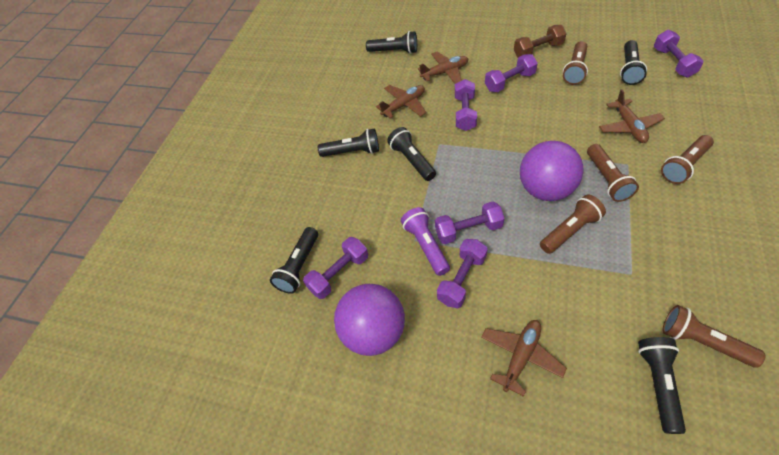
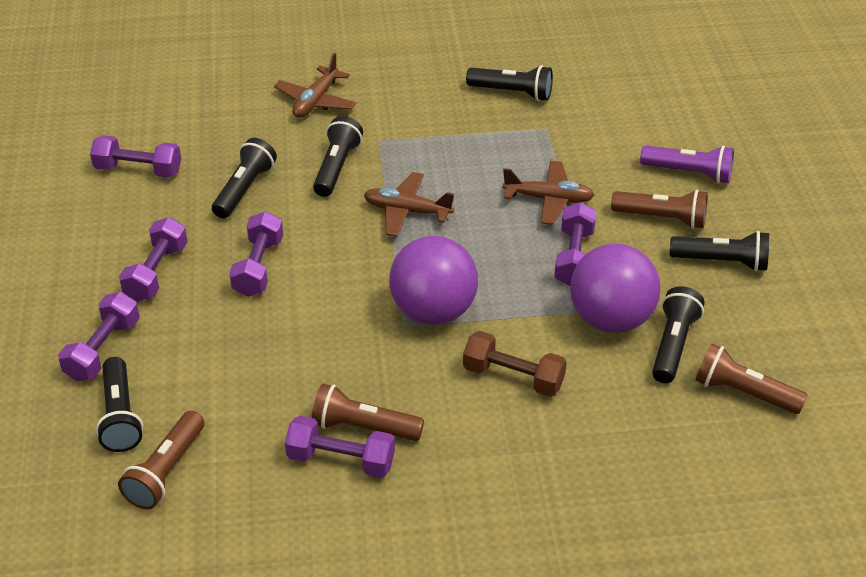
brown flashlight: [540,194,606,254] [563,41,588,85] [587,144,639,202] [661,135,714,184] [663,305,766,368] = 5 -> [118,411,204,509] [311,383,424,441] [611,190,708,229] [695,343,807,414] = 4
brown plane: [376,85,426,119] [418,52,468,84] [481,320,567,397] [599,89,665,143] = 4 -> [274,53,356,118] [364,172,454,237] [502,161,594,225] = 3

